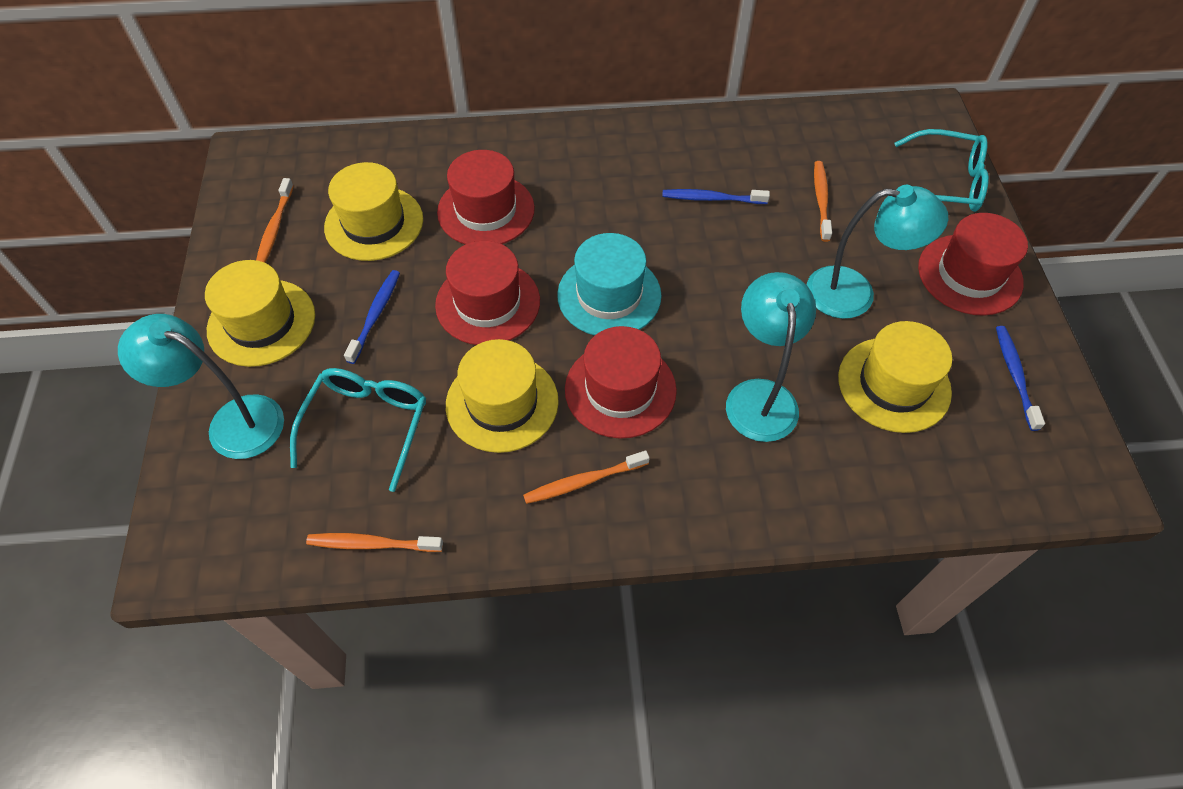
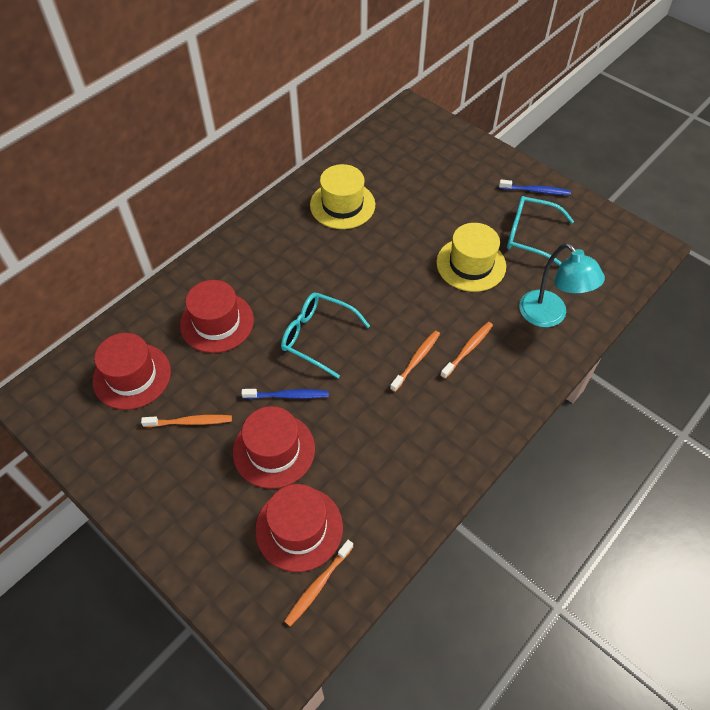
blue toothbrush: [344,270,400,364] [662,189,770,204] [996,326,1045,431] = 3 -> [241,389,329,399] [499,180,571,195] = 2
turquoise hat: [557,233,661,335] = 1 -> none = 0
turquoise lamp: [118,314,284,459] [726,272,816,442] [807,185,948,319] = 3 -> [519,243,605,327] = 1
yellow hat: [205,260,315,367] [324,162,423,261] [446,339,559,453] [838,321,952,433] = 4 -> [310,164,375,229] [436,223,506,292] = 2

